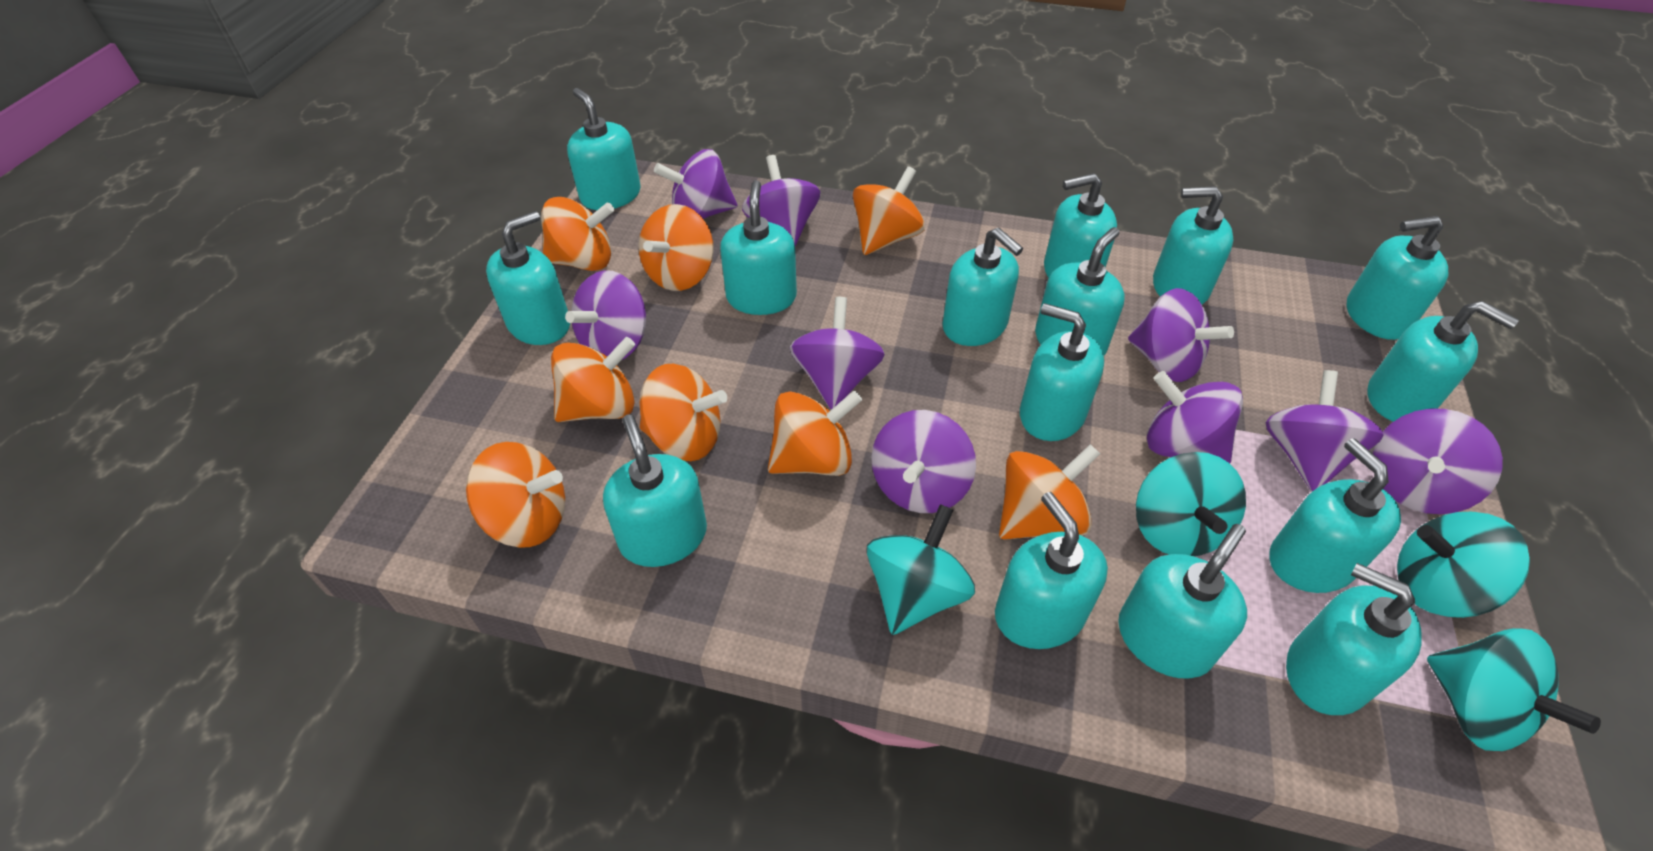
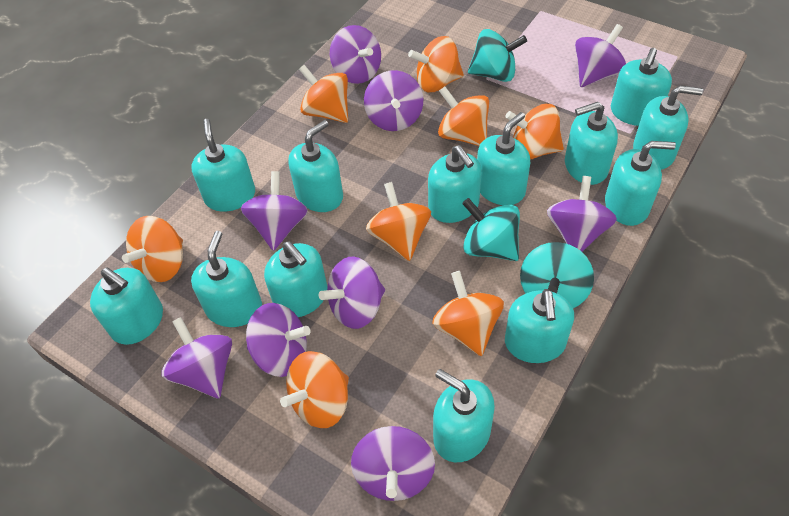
turquoise soap dispenser: [486,211,570,345] [567,88,641,210] [603,414,707,567] [720,180,797,315] [942,227,1023,346] [995,492,1108,649] [1020,303,1104,441] [1035,227,1125,355] [1044,173,1117,278] [1118,524,1247,679] [1153,186,1233,305] [1269,438,1401,593] [1286,563,1422,715] [1346,216,1448,340] [1367,301,1519,422] = 15 -> [90,268,163,345] [191,119,255,212] [191,231,262,327] [264,242,328,317] [288,120,343,212] [428,145,482,223] [433,369,495,462] [477,112,531,205] [505,289,574,363] [565,102,618,185] [605,141,676,226] [611,48,672,126] [633,85,703,170] = 13
turquoise spinning top: [866,504,975,635] [1136,452,1246,556] [1397,512,1530,618] [1427,628,1601,751] = 4 -> [462,198,520,261] [468,29,527,82] [520,242,594,308] = 3

